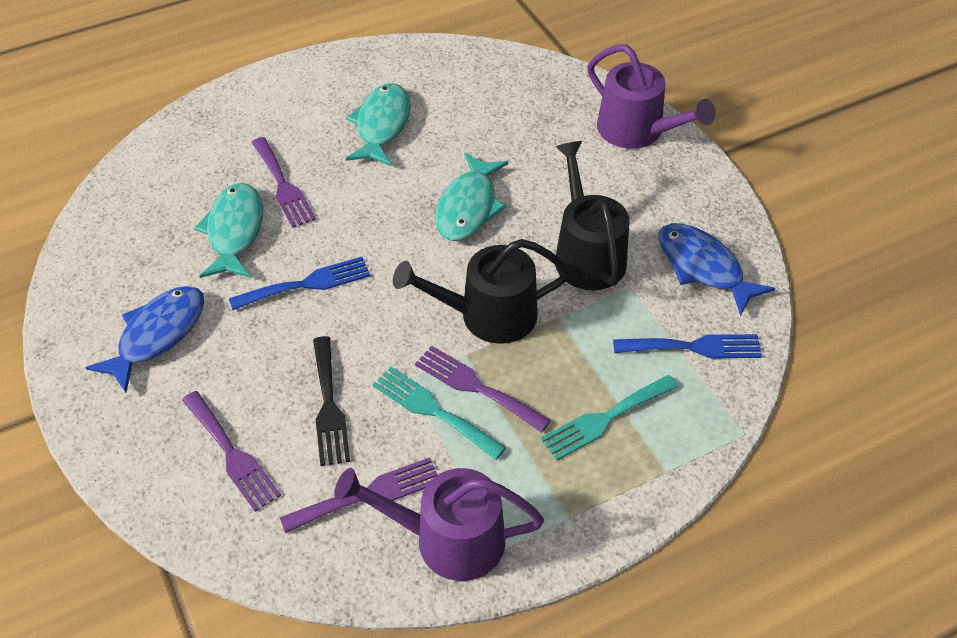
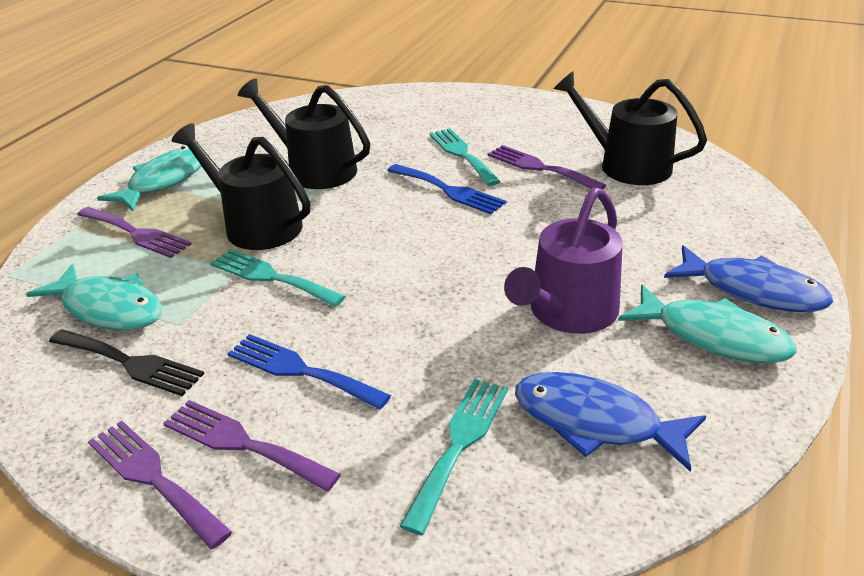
black watering can: [393,239,570,344] [555,141,629,290] = 2 -> [172,123,310,250] [238,78,370,189] [553,71,707,185] = 3
purple watering can: [334,468,544,581] [588,44,715,149] = 2 -> [504,187,623,334] = 1
turquoise fork: [373,367,506,460] [540,375,678,460] = 2 -> [210,249,346,307] [400,379,508,535] [429,128,501,186] = 3

